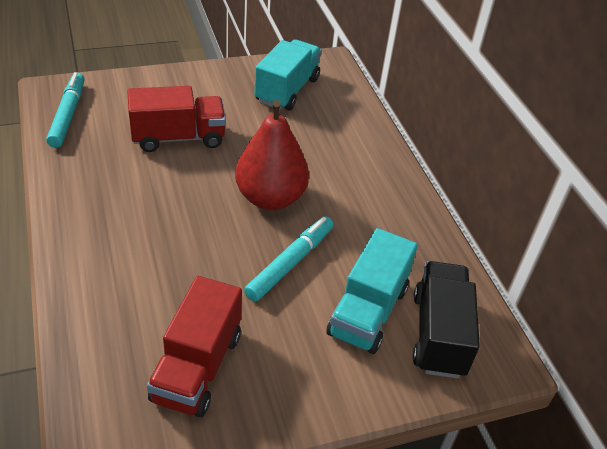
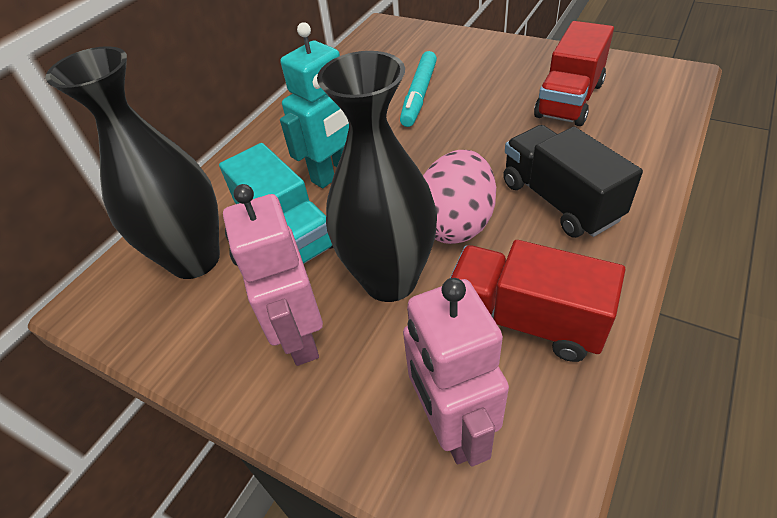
black vase: none = 0 -> [45,46,220,279] [317,51,437,302] = 2
pink egg: none = 0 -> [423,150,496,244] = 1
pink robot: none = 0 -> [223,184,323,366] [403,278,509,466] = 2
red pear: [235,100,309,210] = 1 -> none = 0
turquoise marker: [46,72,85,148] [244,216,333,302] = 2 -> [400,51,437,127] = 1
turquoise robot: none = 0 -> [280,22,349,188] = 1
turquoise truck: [254,39,321,111] [326,228,418,354] = 2 -> [219,143,333,264] = 1

